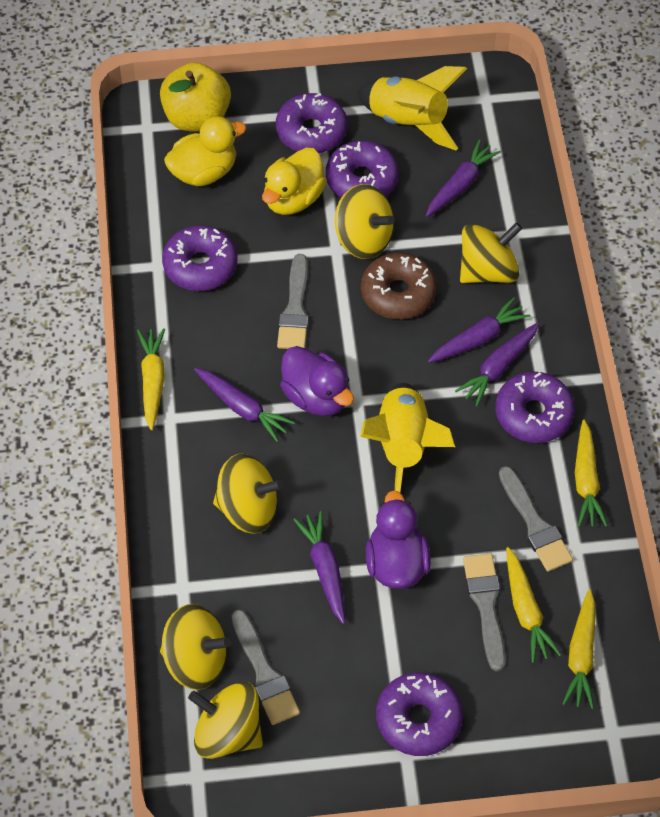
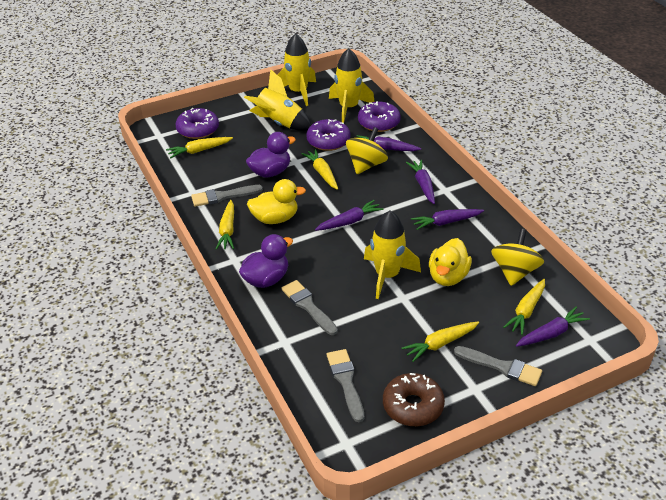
purple donut: [162,225,238,291] [276,93,347,153] [326,141,399,198] [376,672,463,756] [495,372,575,443] = 5 -> [176,108,219,139] [306,119,350,151] [358,101,401,132] = 3
yellow apple: [160,62,231,132] = 1 -> none = 0
yellow carrot: [137,328,165,430] [506,547,561,663] [562,589,595,709] [575,419,608,527] = 4 -> [166,137,233,158] [216,200,234,250] [301,149,338,190] [402,321,479,362] [503,279,545,335] = 5
yellow rocket: [357,66,467,150] [360,383,455,492] = 2 -> [244,69,311,131] [278,33,316,106] [329,48,375,123] [364,211,421,299] = 4
yellow spinning top: [160,604,231,690] [188,682,263,759] [213,454,284,534] [335,184,394,259] [460,222,522,283] = 5 -> [346,127,388,174] [491,228,544,286] = 2

